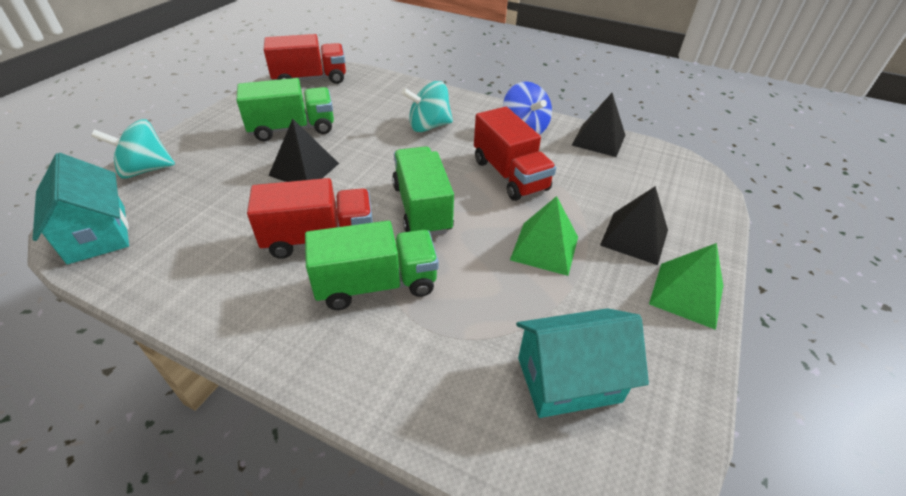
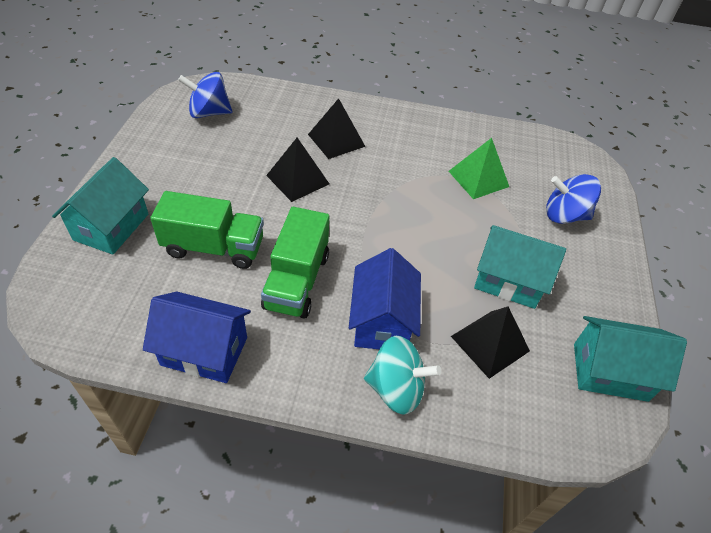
blue house: none = 0 -> [143,292,251,383] [349,248,421,349] = 2
blue spinning top: [503,81,552,135] = 1 -> [178,72,232,118] [546,174,601,224] = 2
green pyramid: [510,196,578,276] [649,243,723,330] = 2 -> [449,138,509,199] = 1
green truck: [236,78,334,141] [305,221,438,310] [392,146,454,236] = 3 -> [150,191,264,269] [261,207,329,319] = 2
red truck: [247,178,373,259] [264,34,346,84] [474,107,556,201] = 3 -> none = 0
turquoise house: [33,153,129,264] [516,308,649,418] = 2 -> [52,157,149,255] [474,225,566,309] [574,316,687,402] = 3
turquoise spinning top: [91,119,175,179] [402,81,453,132] = 2 -> [364,336,441,415] = 1

